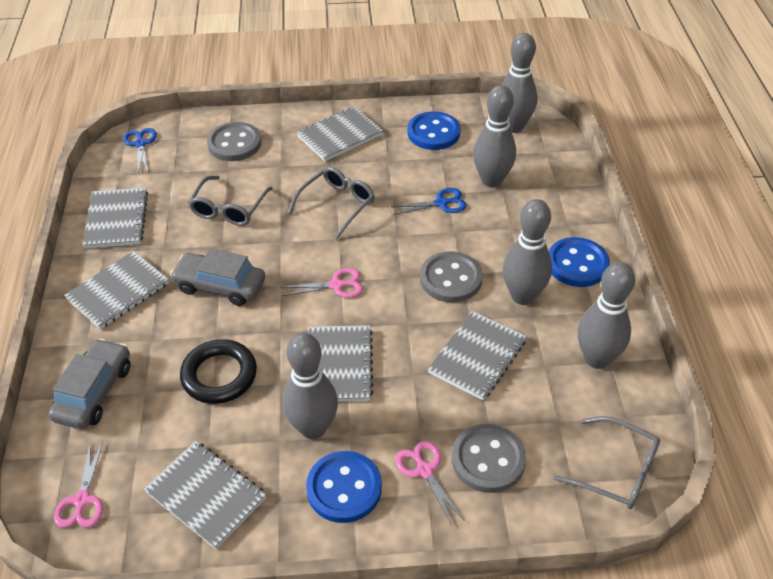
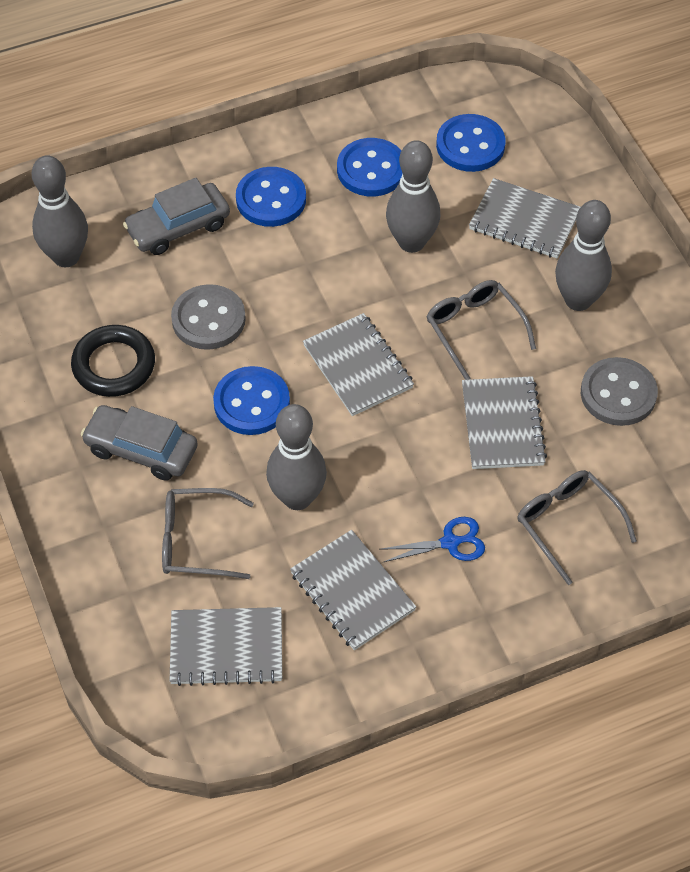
blue button: [306,451,382,523] [408,112,461,150] [549,237,610,287] = 3 -> [213,366,290,435] [236,167,306,227] [337,138,403,196] [436,114,505,172] = 4
blue scissors: [123,128,157,172] [391,188,467,215] = 2 -> [379,517,485,562] = 1
grey bowling pin: [283,333,338,439] [473,85,516,188] [502,33,537,133] [503,199,552,305] [578,262,635,369] = 5 -> [32,155,88,267] [266,404,327,510] [386,140,440,253] [555,200,612,311] = 4
grey button: [207,122,261,161] [420,251,483,303] [452,424,526,493] = 3 -> [171,284,246,350] [581,357,658,426] = 2
grey notebook: [64,251,169,329] [82,187,148,248] [144,441,267,549] [297,106,383,161] [308,325,373,401] [428,311,527,400] = 6 -> [170,607,282,686] [290,530,416,650] [303,313,414,416] [462,376,547,469] [469,178,581,259] = 5
pink scissors: [54,441,103,528] [282,268,363,298] [395,441,465,526] = 3 -> none = 0

